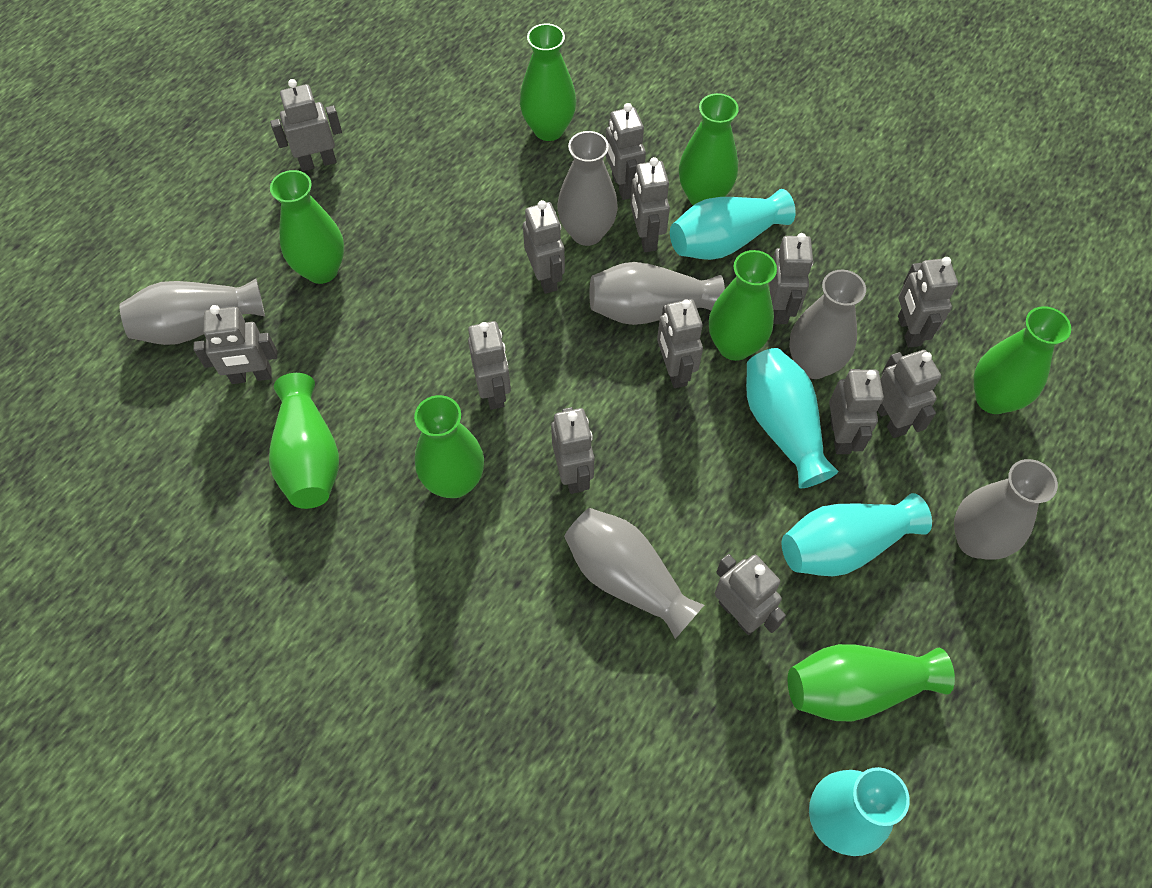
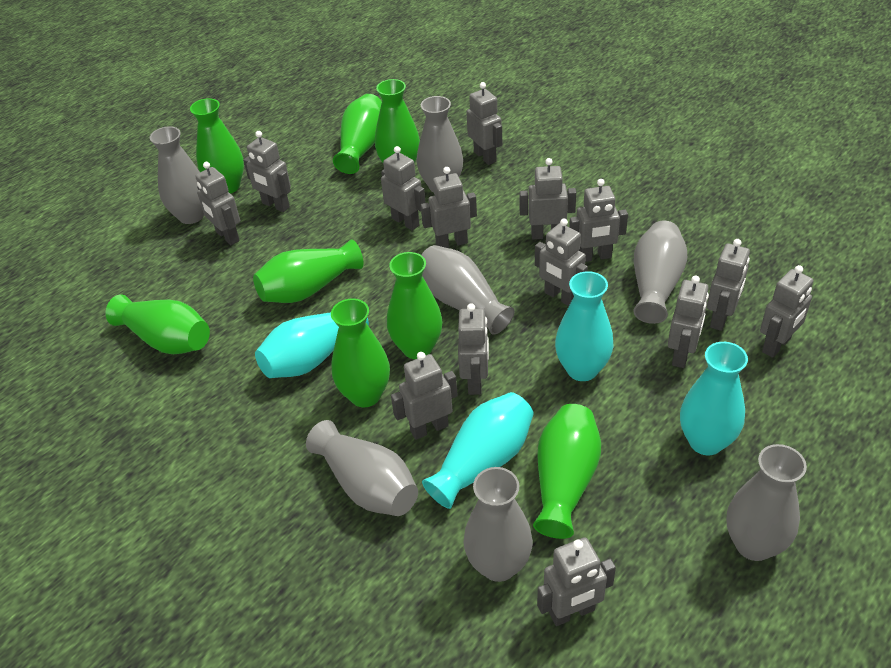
grey robot: [194,305,277,384] [270,79,342,171] [468,321,511,410] [523,200,565,294] [551,407,595,494] [606,103,646,200] [630,157,670,252] [657,299,703,388] [715,554,786,635] [769,233,813,324] [829,369,884,454] [877,350,941,438] [898,257,958,347] = 13 -> [195,162,240,245] [243,131,291,212] [381,146,426,230] [391,352,458,440] [421,167,477,248] [458,304,489,395] [467,82,502,165] [520,158,576,239] [535,219,588,306] [537,537,616,626] [569,179,628,262] [668,275,709,368] [707,239,750,331] [760,265,813,358] = 14
grey vase: [119,279,265,345] [557,131,618,246] [564,508,704,639] [589,262,725,325] [789,270,866,379] [954,459,1058,560] = 6 -> [150,126,204,224] [306,420,418,516] [417,96,463,193] [421,245,515,334] [464,467,533,582] [633,221,687,324] [727,444,807,561] = 7

